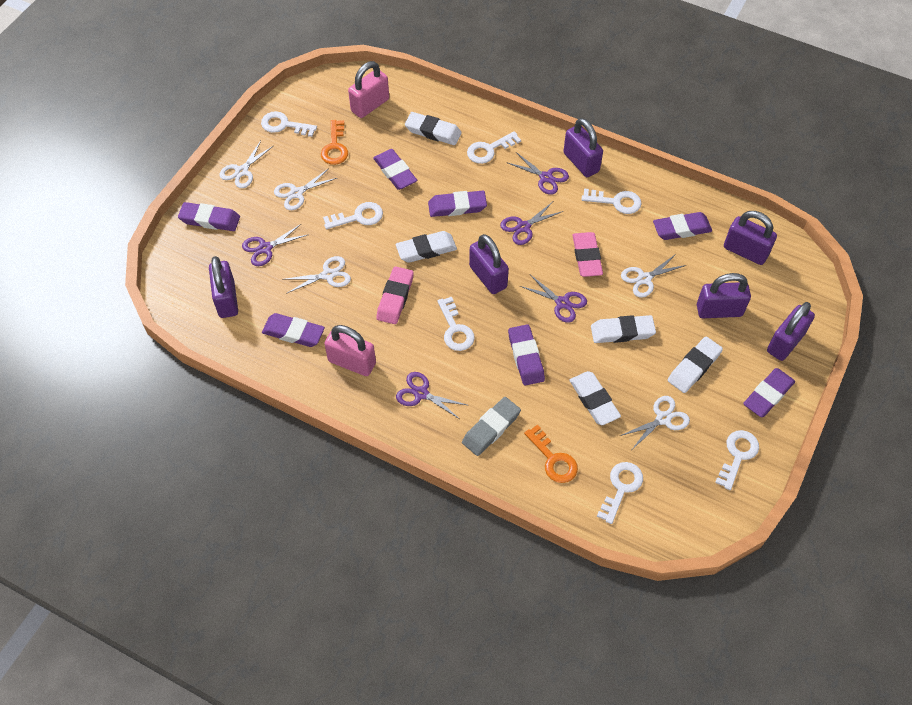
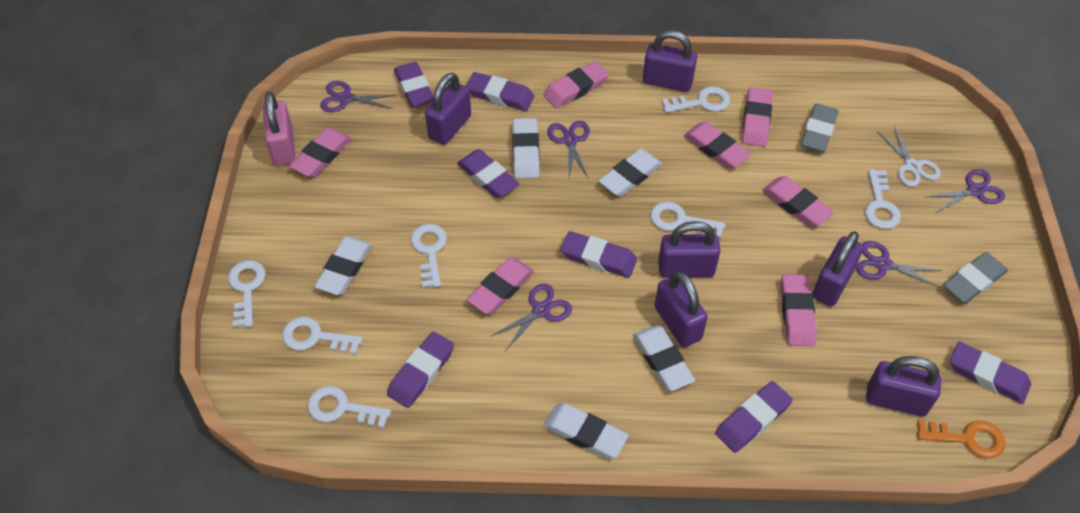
grey eraser: [462,397,521,456] = 1 -> [801,104,839,152] [943,252,1008,303] = 2
orange key: [321,120,348,165] [524,425,578,483] = 2 -> [917,420,1005,459] = 1
pink eraser: [376,266,414,324] [572,232,603,277] = 2 -> [289,127,352,177] [467,257,534,314] [543,61,609,108] [684,122,751,169] [742,87,772,147] [762,176,834,227] [781,274,817,346] = 7
pink padlock: [324,325,376,376] [348,61,389,118] = 2 -> [263,92,295,166] = 1
white scissors: [220,141,273,188] [274,168,337,210] [285,256,351,294] [620,396,690,448] [621,253,686,298] = 5 -> [877,126,941,187] = 1

